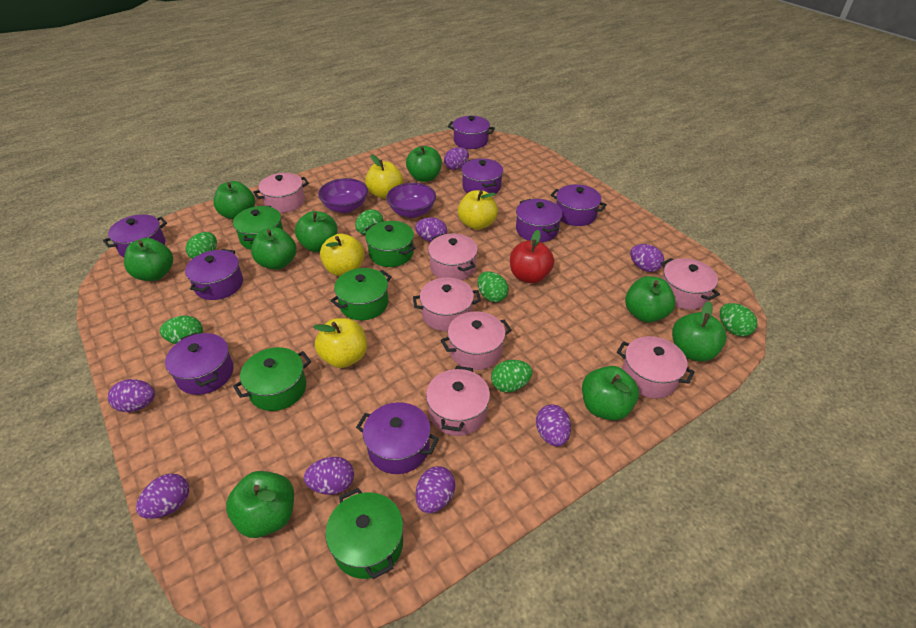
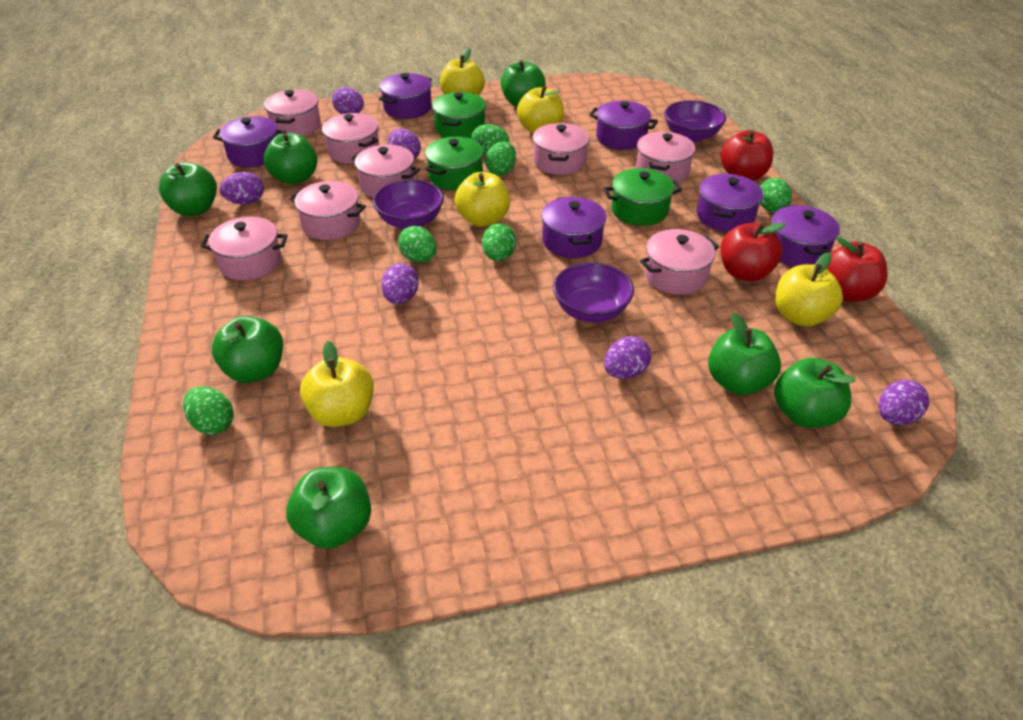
green apple: [124,238,173,281] [213,181,255,220] [226,471,294,538] [251,227,297,270] [295,211,338,252] [406,146,442,182] [582,366,639,421] [625,276,676,323] [672,301,727,362] = 9 -> [159,162,217,216] [212,316,283,383] [264,133,317,185] [286,467,371,549] [501,60,546,107] [708,312,781,395] [774,358,855,428] = 7
green pot: [233,206,283,250] [233,347,311,411] [325,488,403,579] [330,268,392,320] [365,221,416,267] = 5 -> [425,137,484,190] [432,92,486,138] [604,168,682,226] = 3
pink pot: [253,173,309,213] [413,278,481,331] [426,366,490,436] [428,233,478,280] [441,311,512,370] [617,336,695,398] [661,258,720,310] = 7 -> [200,217,288,281] [264,89,321,136] [289,181,366,240] [322,113,379,164] [351,144,420,197] [532,123,589,175] [636,132,695,183] [640,229,719,295] = 8
purple bowl: [318,178,368,213] [386,183,436,218] = 2 -> [373,180,444,229] [553,262,634,322] [664,100,726,143] = 3
purple egg: [108,379,155,412] [136,474,189,519] [304,457,354,495] [415,217,447,242] [416,466,455,513] [444,147,469,170] [536,405,571,446] [630,244,664,272] = 8 -> [219,172,264,204] [332,87,364,114] [381,263,419,304] [388,129,421,159] [604,336,651,379] [878,380,929,425] = 6
purple pot: [103,214,167,258] [165,332,234,395] [185,249,243,300] [356,402,439,474] [448,116,495,149] [461,158,503,193] [516,199,562,242] [551,184,607,226] = 8 -> [213,116,286,167] [379,73,432,119] [541,196,606,258] [589,101,658,150] [697,174,763,232] [771,205,840,267] = 6
red apple: [510,230,554,283] = 1 -> [720,130,774,181] [720,223,786,282] [827,237,887,302] = 3
yellow apple: [314,318,367,368] [320,233,365,276] [365,155,403,199] [458,190,498,230] = 4 -> [300,341,374,427] [440,48,485,95] [454,172,510,227] [517,86,564,134] [775,252,843,327] = 5

